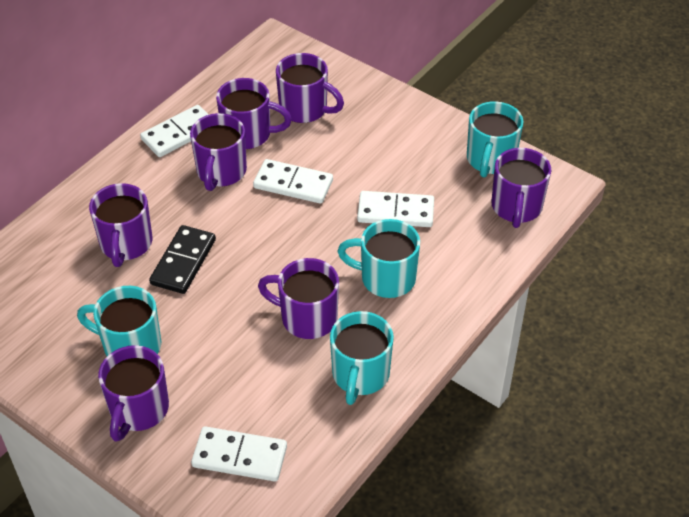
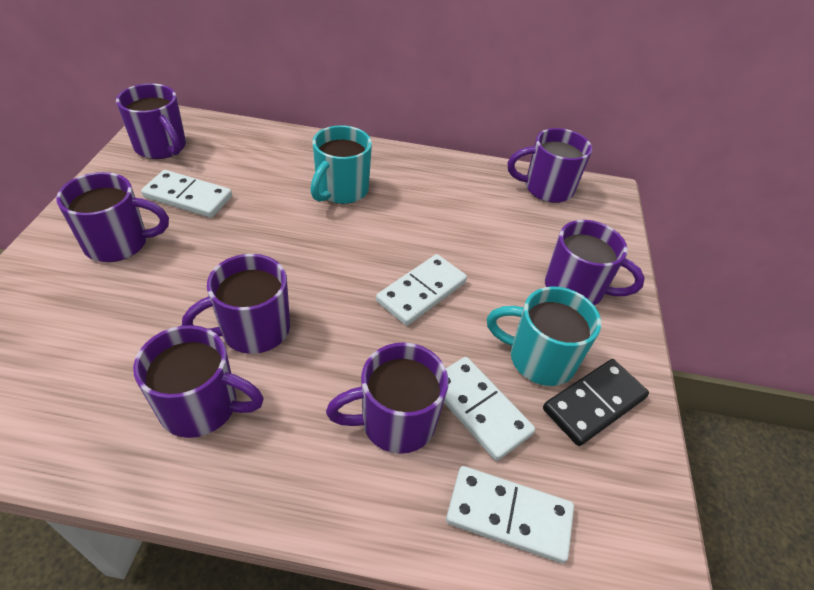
turquoise mug: [77,286,161,356] [330,311,394,405] [337,219,420,298] [467,101,524,178] = 4 -> [310,125,372,204] [487,286,601,386] = 2

